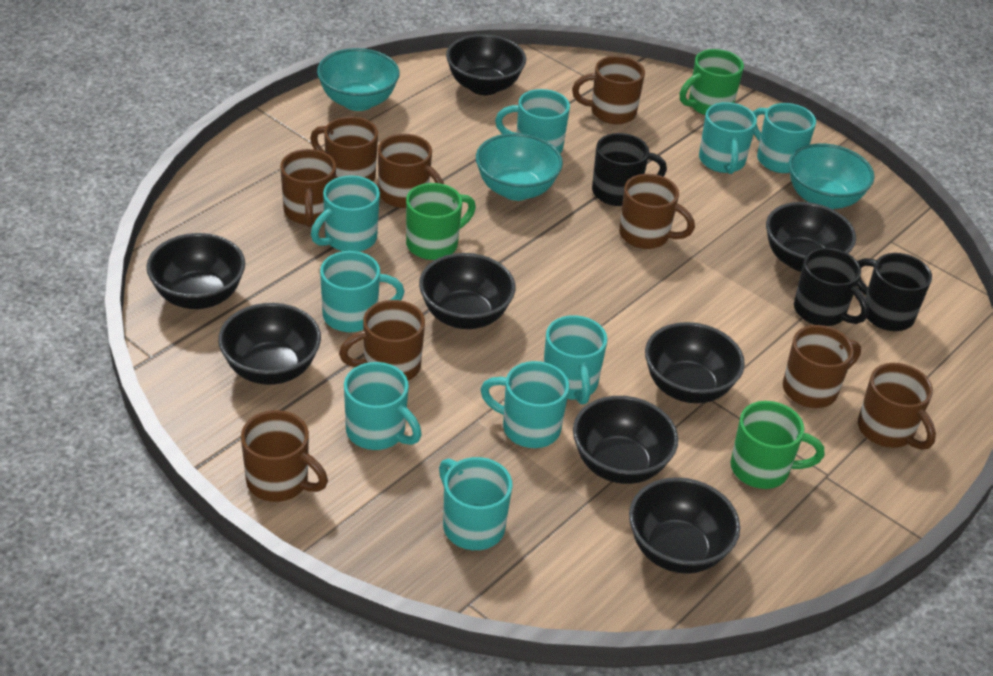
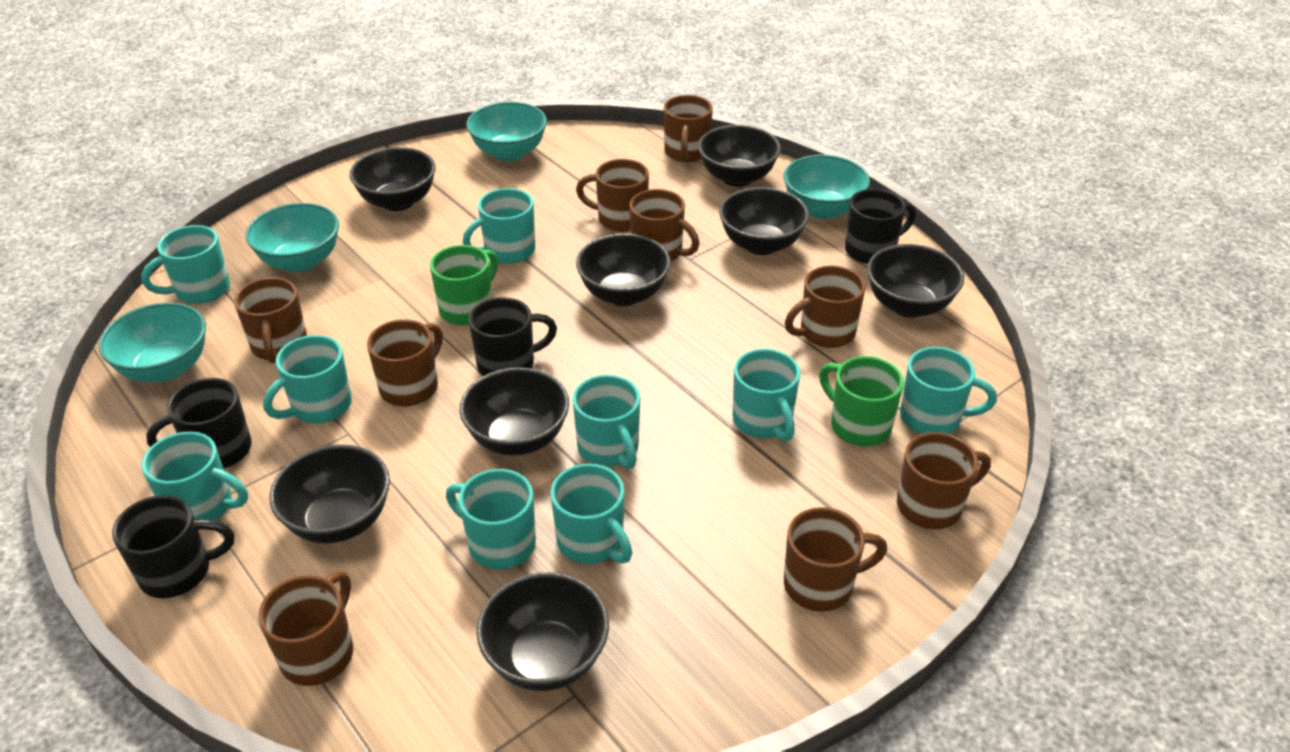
black mug: [592,133,667,206] [794,248,869,326] [857,253,932,331] = 3 -> [112,495,234,598] [147,378,252,469] [469,297,557,376] [845,189,916,264] = 4
green mug: [406,183,476,260] [680,49,744,115] [731,401,824,489] = 3 -> [430,245,498,325] [819,356,904,447] = 2
turquoise bowl: [317,48,400,111] [476,133,563,201] [789,144,875,209] = 3 -> [99,302,206,382] [246,203,339,272] [466,102,547,161] [784,155,870,219] = 4

